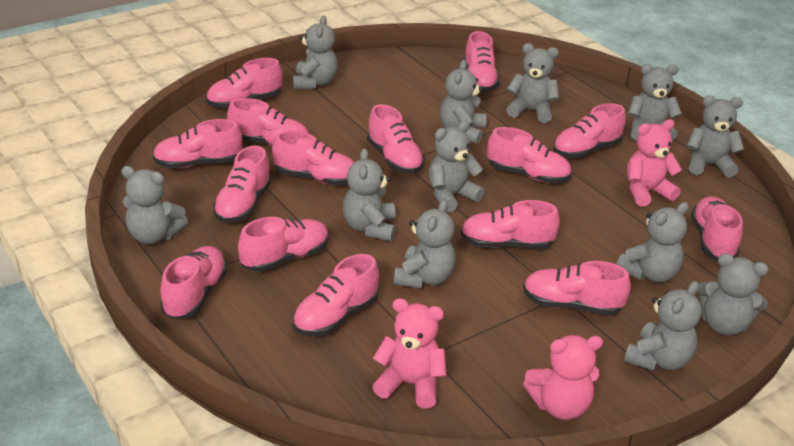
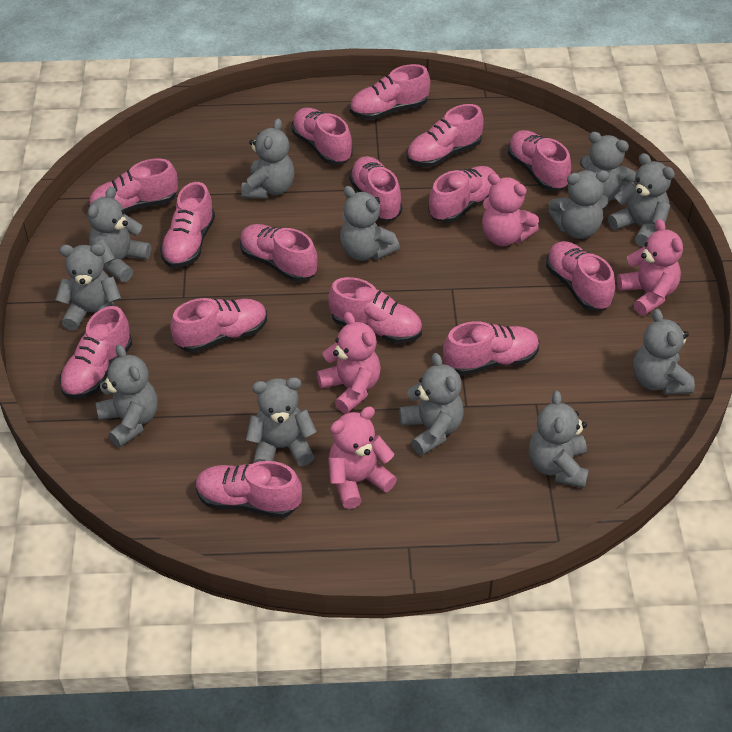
pink teddy bear: [372,298,447,409] [523,335,603,420] [627,119,682,207] = 3 -> [317,312,381,414] [328,407,397,509] [482,173,539,246] [617,219,683,316] = 4

